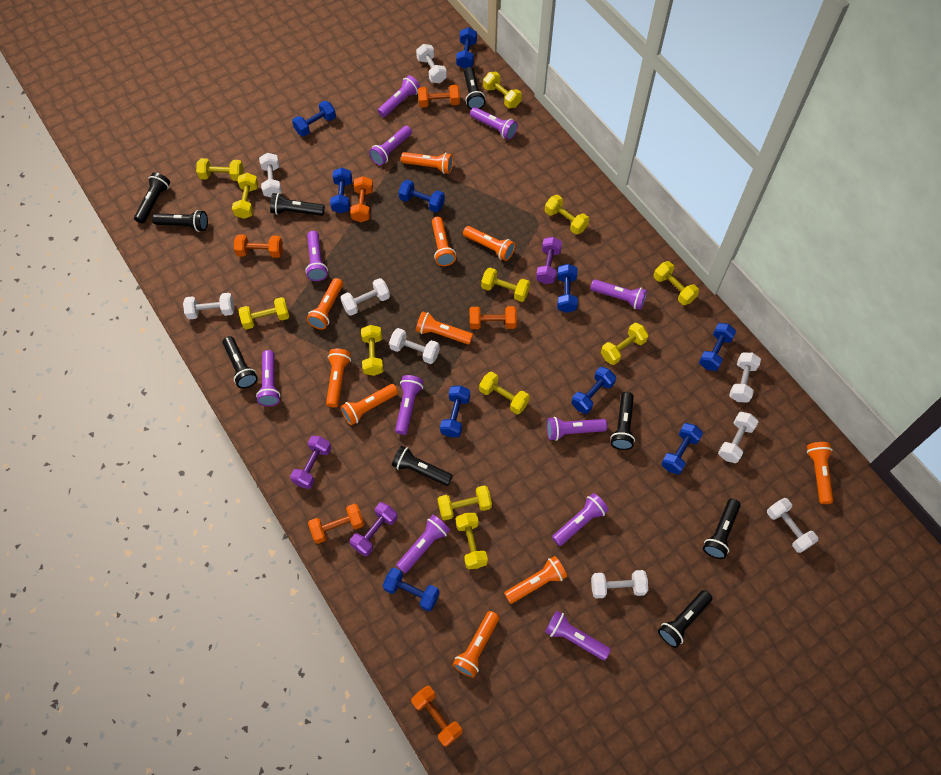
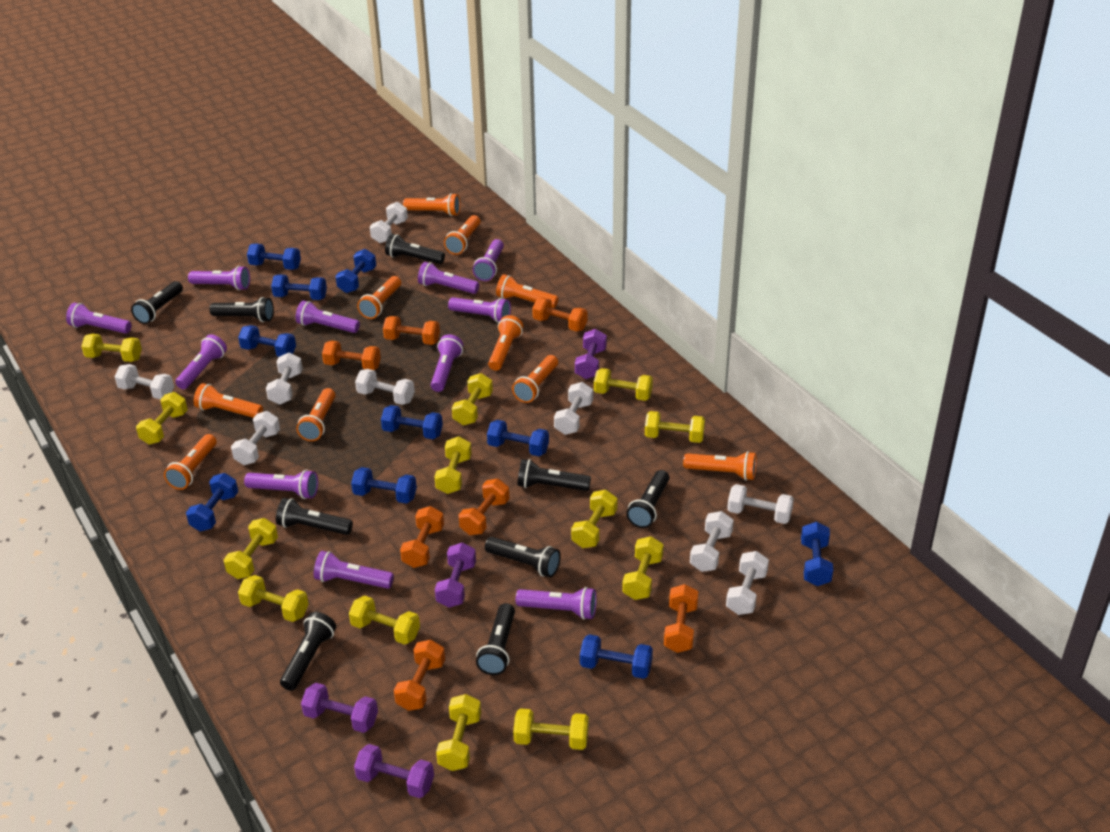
orange dumbbell: [234,234,283,258] [308,504,364,544] [350,176,373,222] [411,685,462,747] [418,85,460,108] [470,306,517,329] = 6 -> [322,341,381,370] [383,316,440,345] [394,640,445,711] [400,506,444,568] [459,479,509,535] [532,297,588,332] [664,584,698,653] = 7
purple dumbbell: [290,435,331,489] [350,502,398,557] [536,237,562,284] = 3 -> [301,683,378,733] [354,744,434,798] [435,542,476,607] [575,329,607,379] = 4
yellow dumbbell: [196,158,244,181] [232,173,259,219] [239,297,289,329] [361,325,383,376] [438,485,492,520] [456,513,488,569] [479,372,529,414] [481,268,530,302] [483,72,522,108] [545,195,589,234] [601,323,649,365] [654,261,699,305] = 12 -> [81,334,142,362] [136,392,188,445] [223,518,278,579] [238,575,309,622] [349,595,420,645] [434,436,472,494] [436,694,481,771] [452,373,493,425] [513,708,589,750] [571,490,617,548] [594,368,653,401] [622,536,663,600] [645,411,705,443] = 13

